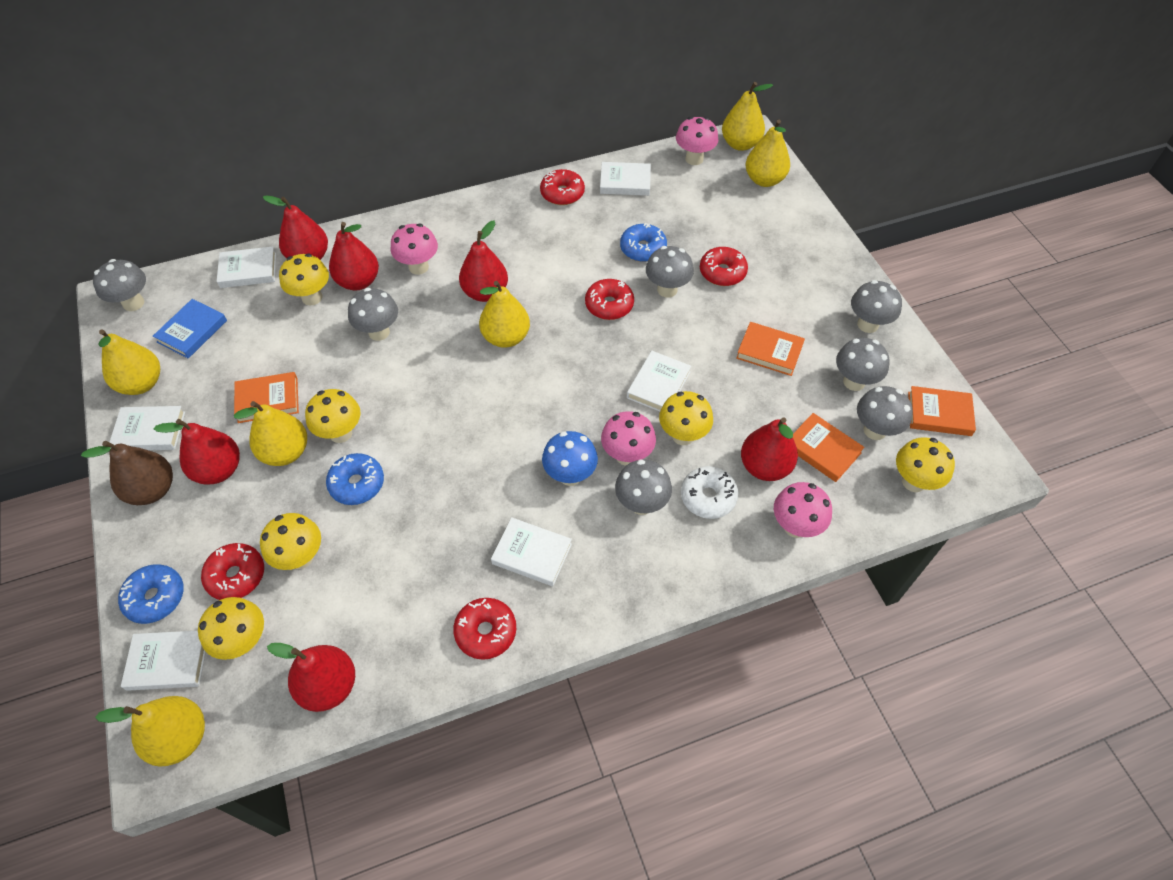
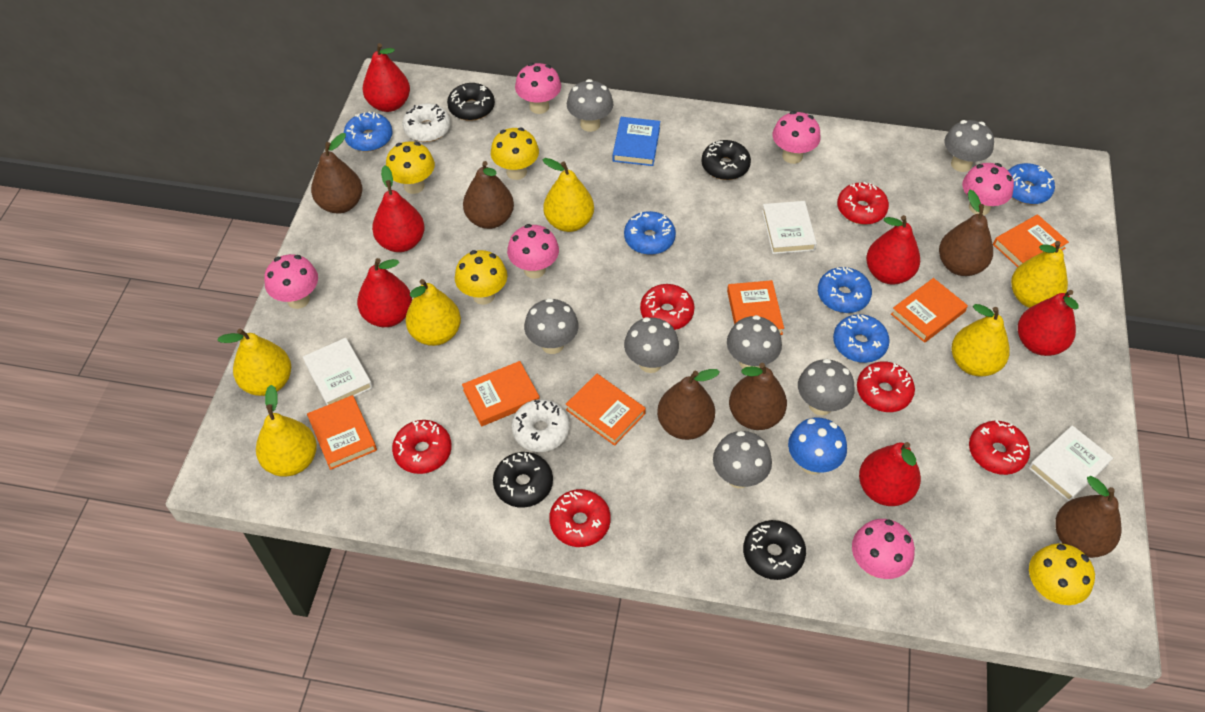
black donut: none = 0 -> [447,83,495,121] [493,452,553,508] [701,140,751,180] [743,520,806,580] = 4
blue donut: [118,564,184,624] [326,453,384,505] [620,223,667,262] = 3 -> [344,112,393,151] [624,211,676,255] [818,267,872,313] [833,314,890,363] [1008,163,1055,204] = 5
brown pear: [81,441,173,505] = 1 -> [311,133,363,214] [463,161,514,229] [657,369,720,440] [729,363,787,430] [939,190,993,276] [1055,476,1121,558] = 6
orange book: [234,372,299,423] [736,322,805,376] [793,413,865,482] [908,386,976,436] = 4 -> [307,395,377,470] [462,361,540,427] [566,373,646,446] [727,280,784,335] [891,278,968,343] [993,214,1069,267] = 6
pink mushroom: [391,223,438,275] [601,411,656,466] [676,117,718,165] [774,482,832,538] = 4 -> [264,254,318,309] [507,224,559,279] [515,63,561,114] [773,111,821,164] [852,519,915,579] [962,163,1014,215] = 6
red donut: [201,543,264,600] [453,598,516,660] [540,169,585,205] [585,279,634,320] [700,247,748,286] = 5 -> [392,420,452,474] [549,489,611,547] [640,284,695,330] [837,182,889,225] [857,361,915,412] [969,420,1030,475] = 6
white book: [109,406,185,450] [121,630,206,691] [217,246,276,288] [491,517,572,586] [600,162,651,196] [627,351,691,412] = 6 -> [303,338,373,405] [762,201,817,254] [1028,425,1113,501] = 3
white donut: [681,466,738,519] = 1 -> [402,103,450,142] [511,399,570,452] = 2
yellow mushroom: [198,597,264,660] [260,513,321,570] [279,254,329,306] [305,389,361,443] [659,391,713,445] [896,437,955,492] = 6 -> [386,141,435,194] [455,250,507,305] [491,127,539,180] [1029,543,1095,605] = 4

